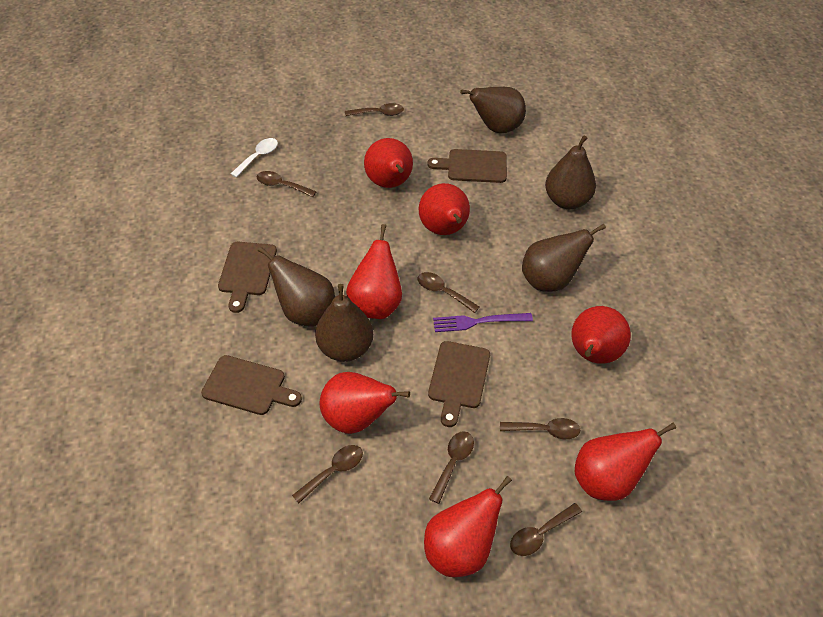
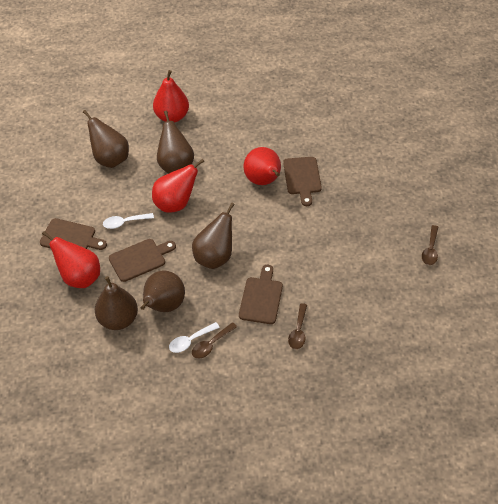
brown spoon: [257,171,317,197] [292,445,363,503] [345,103,404,116] [418,272,479,313] [429,431,474,504] [500,418,580,439] [510,503,582,556] = 7 -> [192,322,237,359] [288,303,307,349] [422,225,438,265] = 3
purple fork: [433,313,533,332] = 1 -> none = 0
red pear: [320,372,410,434] [346,224,402,319] [364,138,413,188] [419,183,470,235] [424,476,512,577] [571,306,631,364] [575,423,676,501] = 7 -> [42,231,100,288] [152,159,205,213] [153,70,189,123] [243,147,281,185] = 4
white spoon: [231,138,278,177] = 1 -> [103,213,154,229] [169,322,220,353] = 2

